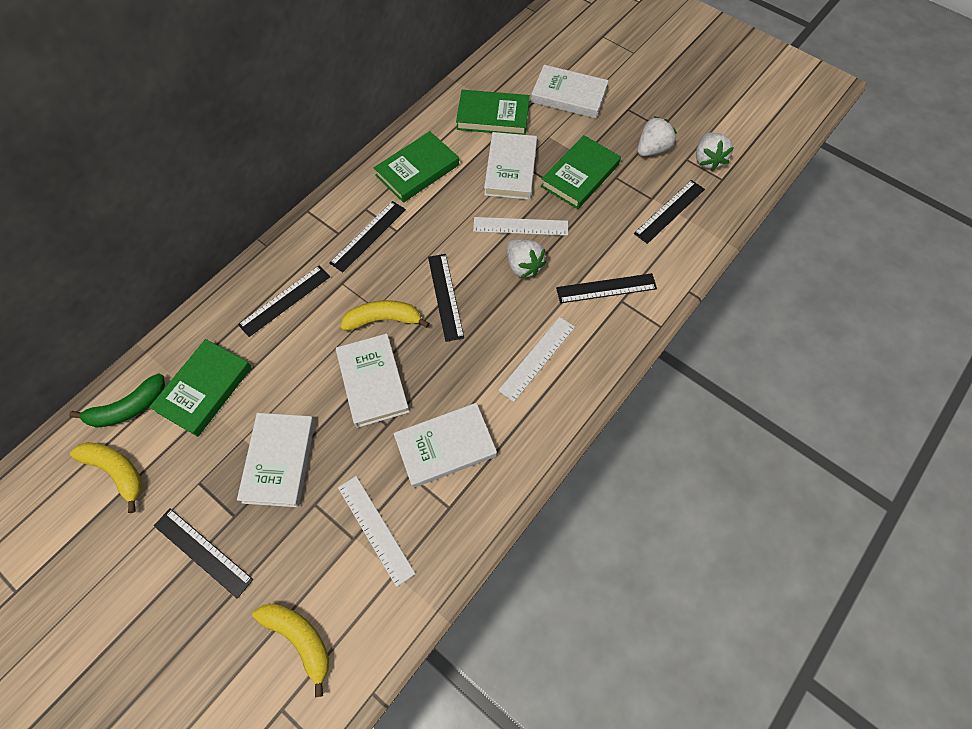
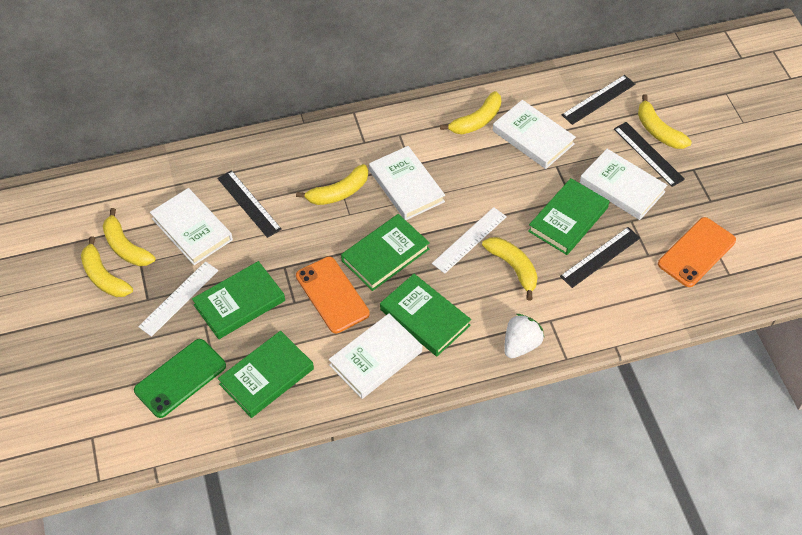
black ruler: [154,508,253,599] [238,266,330,337] [329,201,406,273] [428,254,464,342] [556,273,657,303] [634,180,705,244] = 6 -> [217,170,282,238] [560,227,640,288] [562,75,635,125] [614,122,685,187] = 4
green banana: [69,373,165,428] = 1 -> none = 0
green book: [149,339,252,437] [374,131,459,203] [456,90,530,135] [541,135,621,209] = 4 -> [192,261,285,339] [218,331,314,418] [341,214,430,291] [380,274,471,356] [528,178,609,255] = 5
green phone: none = 0 -> [134,339,226,418] = 1
orange phone: none = 0 -> [296,256,370,333] [658,217,736,287] = 2
white ruler: [338,476,416,587] [473,217,568,236] [498,317,575,402] = 3 -> [138,261,218,337] [432,207,507,274] = 2
white strawberry: [507,239,546,278] [637,116,677,156] [696,133,734,171] = 3 -> [504,314,544,358] = 1
yellow banana: [70,442,142,513] [252,603,329,697] [340,300,430,331] = 3 -> [81,236,133,297] [103,208,155,266] [296,164,368,205] [440,91,501,134] [482,237,537,301] [638,94,692,149] = 6

